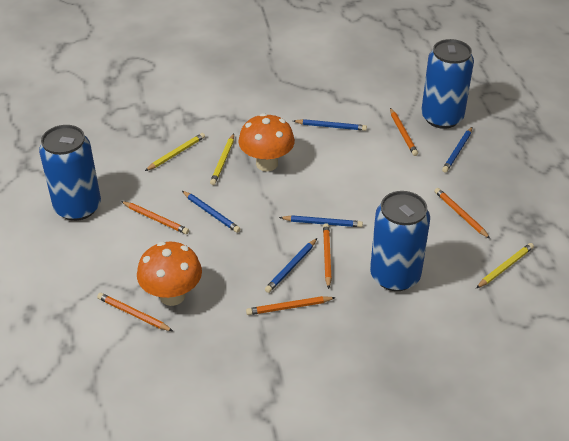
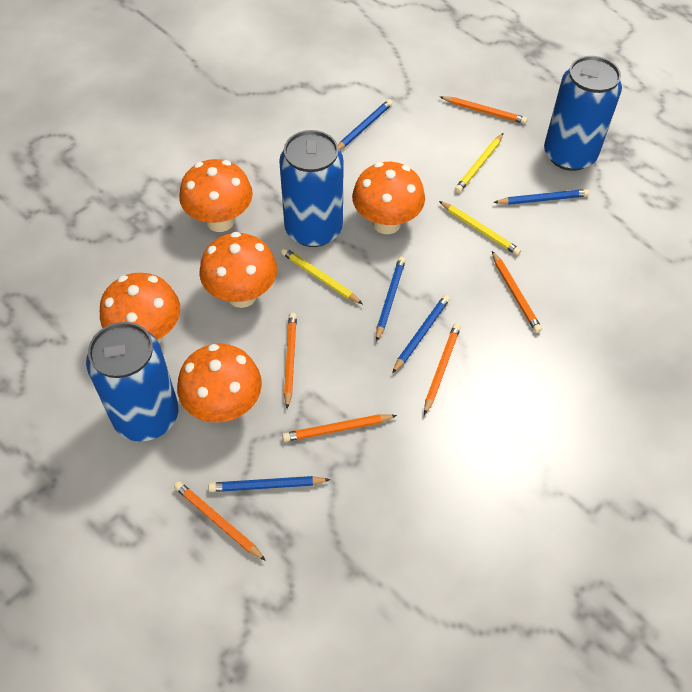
orange mushroom: [137,242,202,306] [238,113,295,171] = 2 -> [100,273,180,343] [177,344,262,423] [179,159,253,232] [199,232,277,308] [352,162,425,234] = 5

